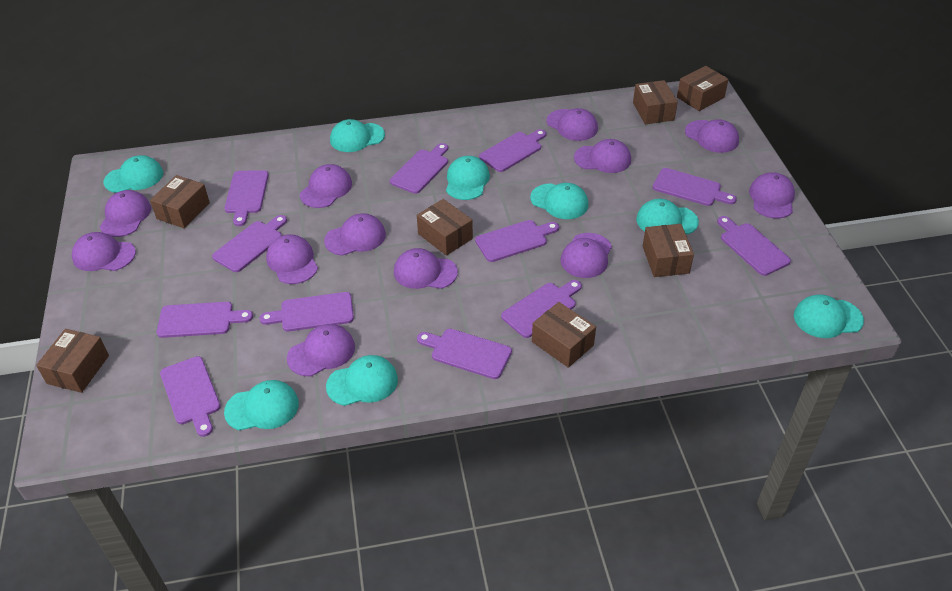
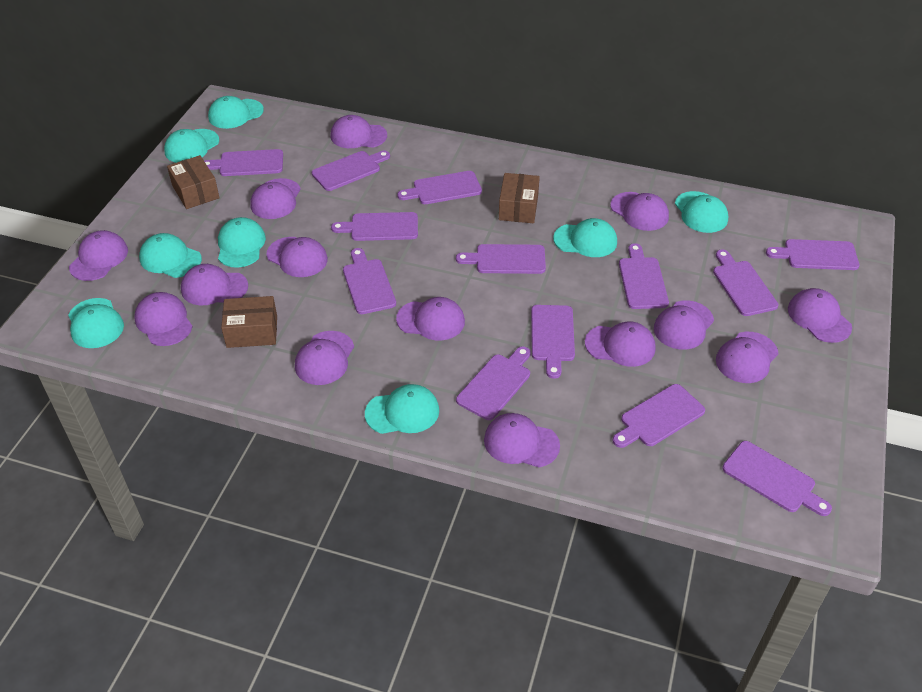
brown box: [36,329,109,393] [150,175,210,228] [417,199,473,256] [532,302,596,368] [633,80,678,124] [643,224,694,277] [677,66,729,111] = 7 -> [167,155,220,209] [221,296,277,348] [499,173,540,223] = 3
purple cap: [72,232,136,271] [100,190,151,237] [266,234,318,284] [287,324,355,376] [300,164,352,208] [324,213,386,256] [394,248,458,289] [547,108,598,141] [560,233,612,278] [574,139,631,173] [685,119,739,153] [749,172,795,218] = 12 -> [69,230,128,281] [134,292,193,346] [181,264,248,306] [250,178,301,219] [267,237,328,277] [295,331,354,385] [330,115,387,148] [396,297,465,341] [484,413,560,467] [585,321,656,367] [611,192,669,231] [654,300,714,350] [716,332,779,383] [788,288,852,343] = 14
purple cutting board: [157,302,253,338] [160,356,221,437] [212,215,287,272] [224,170,269,226] [259,292,354,332] [390,143,448,194] [417,329,512,379] [475,220,559,262] [479,129,546,172] [501,280,582,338] [653,168,737,206] [717,216,791,276] = 12 -> [204,149,283,176] [312,151,390,191] [331,212,418,241] [343,248,396,314] [397,171,482,204] [456,244,546,274] [456,346,531,420] [531,305,575,379] [613,384,705,448] [619,243,669,309] [713,250,779,316] [722,441,832,516] [766,239,859,270] = 13

